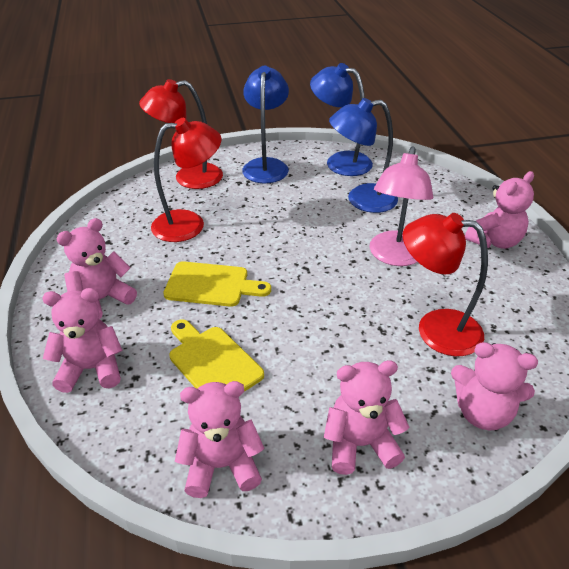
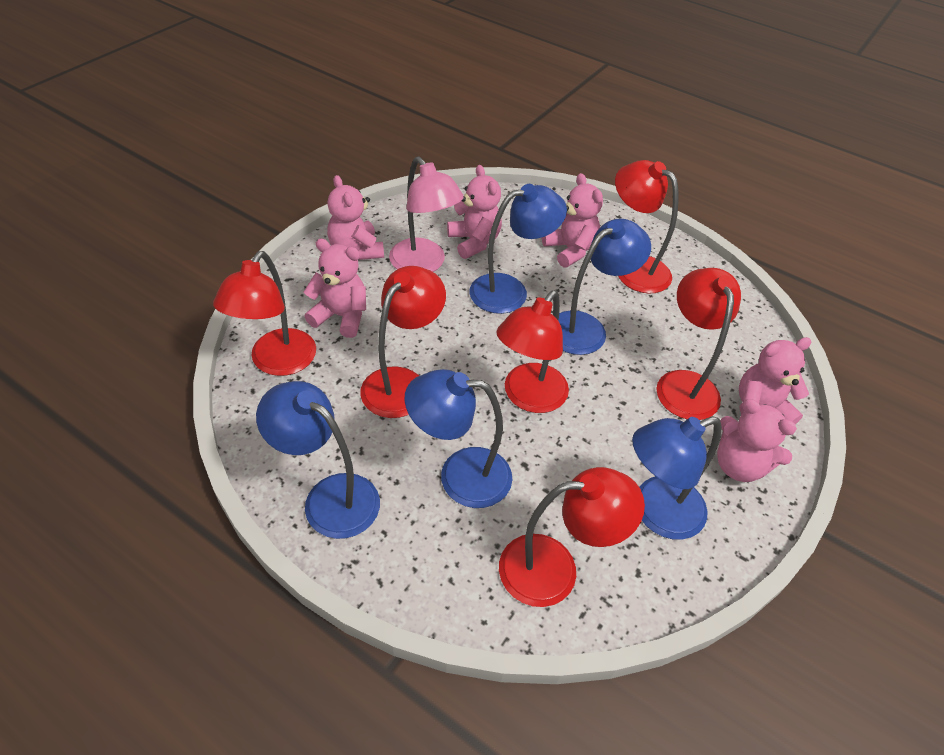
blue lamp: [242,66,289,183] [310,63,373,176] [329,98,398,213] = 3 -> [256,381,380,539] [404,369,512,508] [469,184,567,314] [559,219,651,355] [632,416,722,540] = 5
red lamp: [139,79,223,189] [151,118,222,242] [403,213,488,356] = 3 -> [213,251,316,376] [360,266,446,418] [496,291,569,413] [499,467,645,607] [615,160,679,294] [656,268,741,420] = 6
yellow cutting board: [163,261,271,307] [169,319,264,392] = 2 -> none = 0

